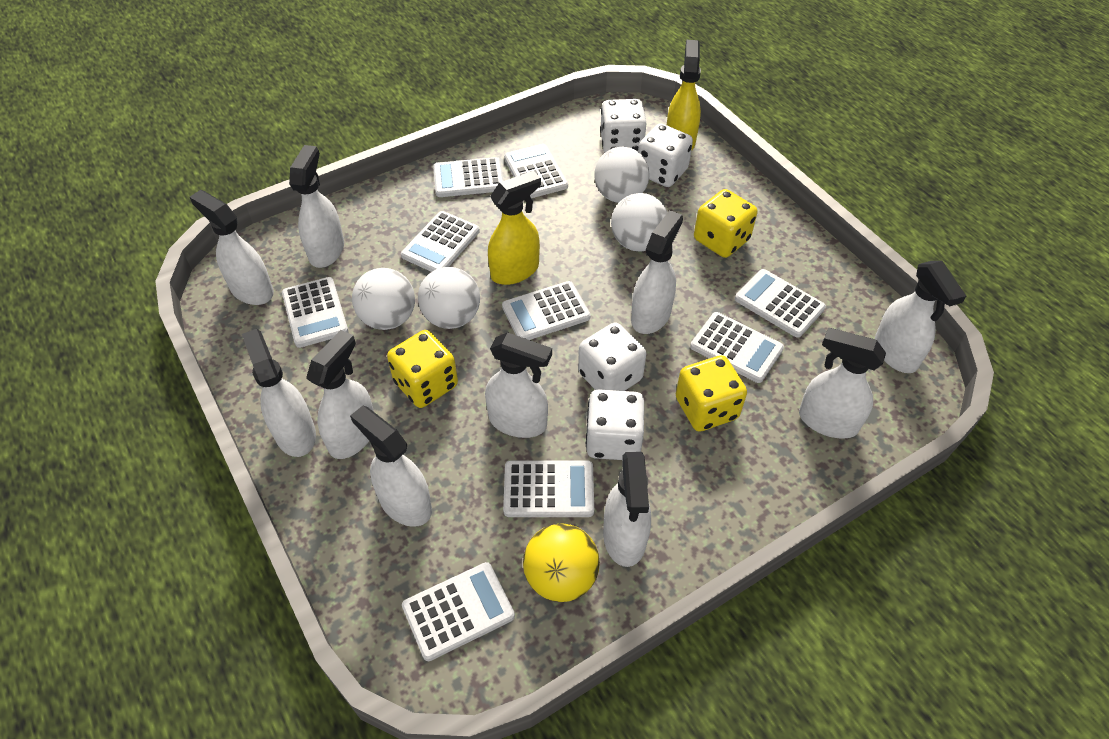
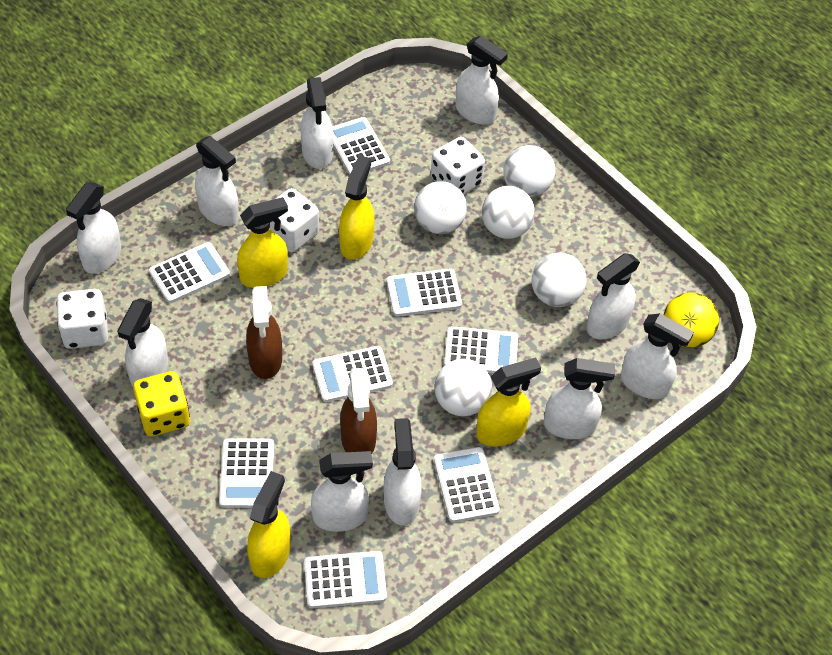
brown spray bottle: none = 0 -> [246,286,282,379] [340,368,377,454] = 2
white ball: [352,268,415,330] [418,267,480,329] [594,147,650,203] [611,193,667,252] = 4 -> [414,181,467,234] [435,359,492,416] [482,186,535,239] [503,145,555,197] [532,253,587,307] = 5
white calculator: [282,277,349,348] [401,211,480,272] [402,562,515,661] [433,157,504,197] [502,281,591,340] [503,460,594,517] [504,144,568,198] [690,312,784,383] [735,269,826,338] = 9 -> [149,242,230,303] [219,438,274,508] [304,551,387,608] [312,346,393,402] [332,117,390,175] [387,268,462,317] [434,447,500,523] [444,326,518,373] = 8
white dice: [578,323,646,391] [586,389,644,460] [600,99,647,152] [638,123,693,187] = 4 -> [56,289,108,349] [270,188,319,252] [431,137,485,194] = 3
yellow dice: [387,330,458,408] [676,355,747,432] [694,189,758,258] = 3 -> [133,371,190,436] = 1
yellow spray bottle: [488,170,541,285] [667,40,701,151] = 2 -> [237,197,288,288] [247,471,291,578] [339,155,374,260] [476,357,541,446] = 4

